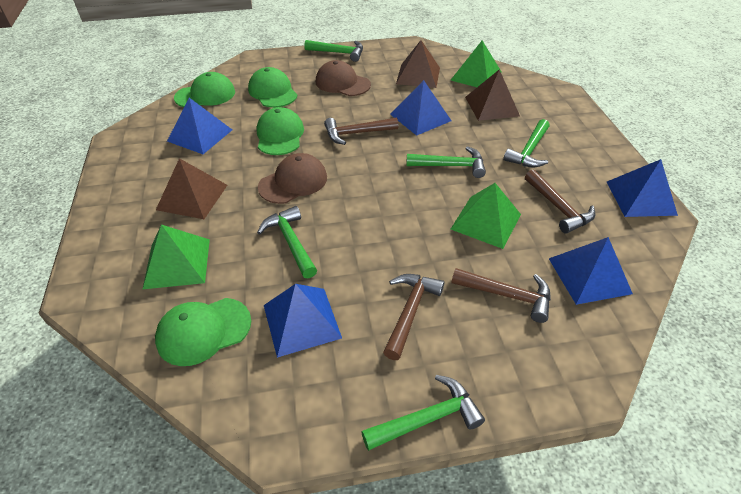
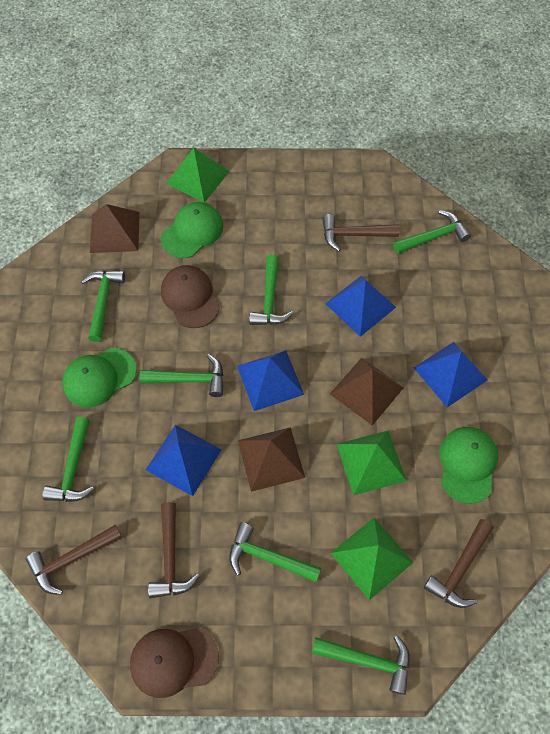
blue pyramid: [167,98,232,154] [264,284,342,358] [390,80,451,136] [549,237,633,305] [607,159,678,217] = 5 -> [146,425,222,496] [237,350,304,411] [326,276,396,337] [414,342,487,407] = 4
green cap: [155,298,251,366] [174,72,235,107] [248,67,297,108] [257,107,304,155] = 4 -> [62,348,137,408] [161,202,223,258] [439,427,498,504] = 3
green hammer: [257,206,317,278] [304,40,363,62] [361,375,485,451] [406,146,486,178] [503,119,549,167] = 5 -> [43,417,94,502] [81,270,125,342] [140,354,223,397] [229,522,321,582] [249,255,293,325] [312,635,410,695] [393,210,471,254] = 7

